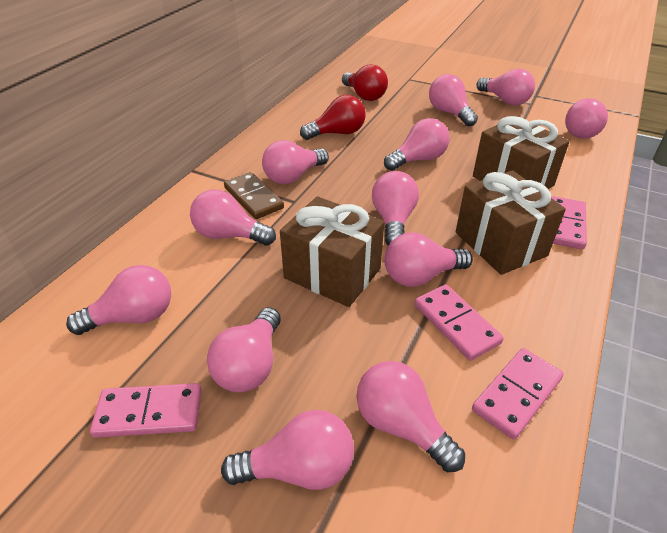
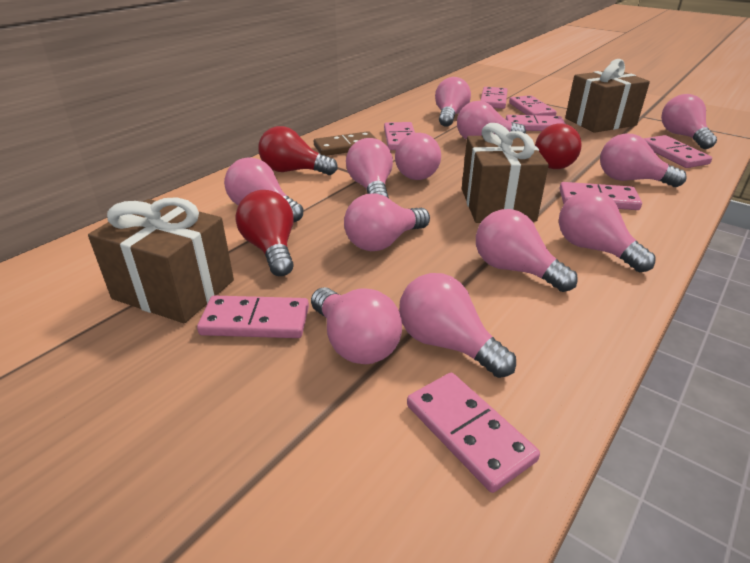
pink domino: [90,383,202,438] [415,284,504,361] [472,348,564,440] [551,196,587,249] = 4 -> [197,296,309,338] [384,122,415,150] [407,373,540,493] [480,87,507,109] [506,115,565,131] [509,95,557,116] [560,182,642,210] [644,135,712,168] = 8
red light bulb: [300,95,366,140] [342,64,388,101] = 2 -> [236,190,294,276] [258,126,338,175] [535,124,582,169] = 3

